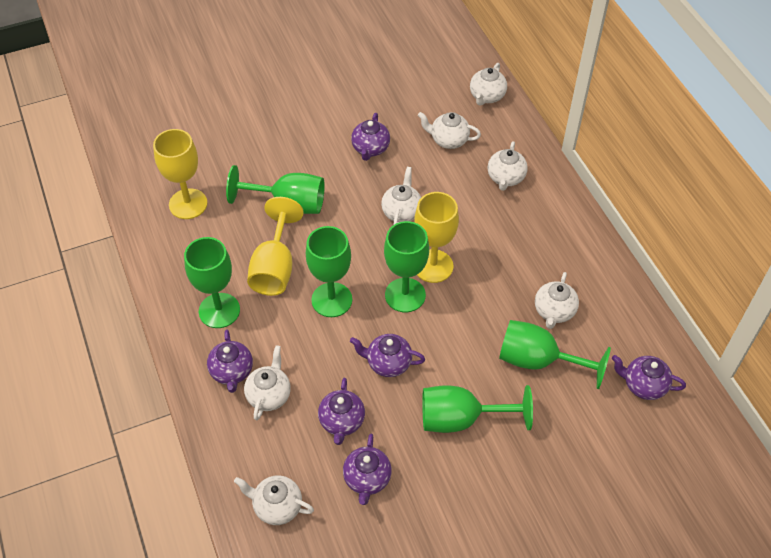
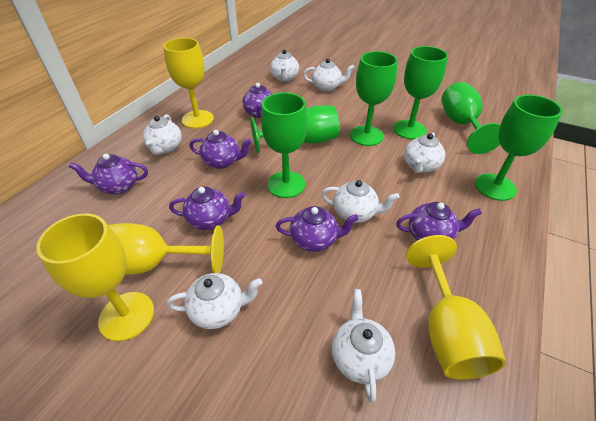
yellow goblet: [153,129,208,219] [247,197,304,296] [414,192,459,283] = 3 -> [36,213,154,342] [108,223,224,275] [163,38,214,128] [406,235,506,380] = 4

